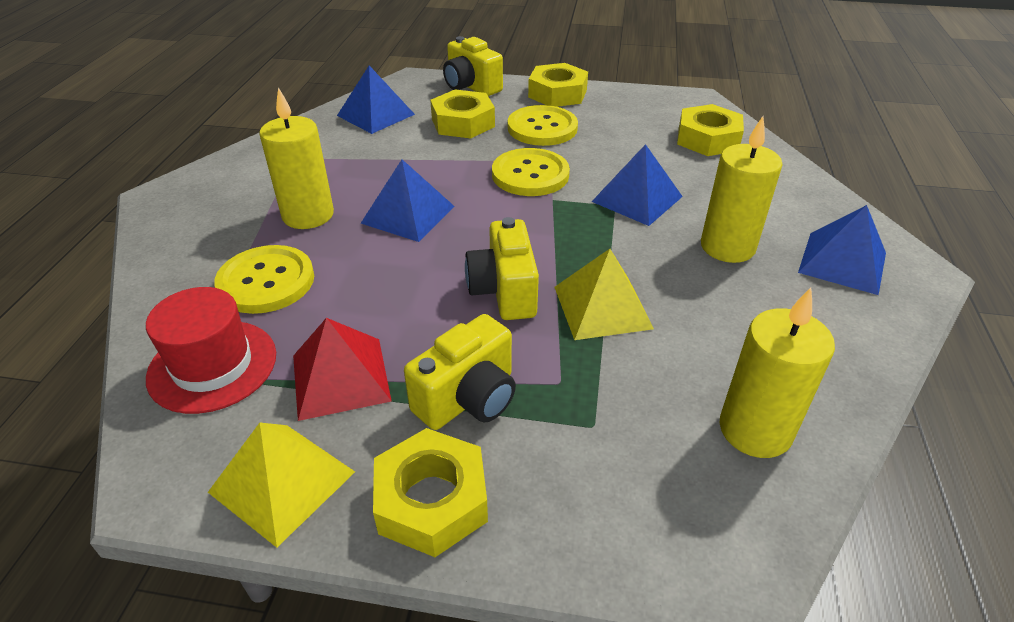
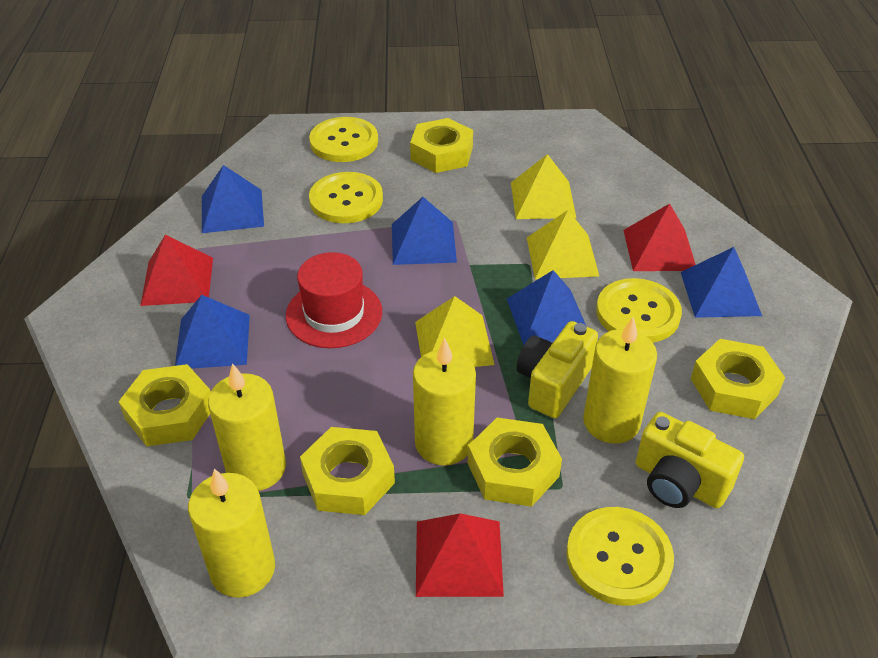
blue pyramid: [337,65,415,134] [361,160,455,242] [592,144,683,226] [798,205,886,295] = 4 -> [175,295,250,369] [202,165,264,233] [392,197,457,265] [507,270,587,345] [681,247,762,318] = 5
red pyramid: [293,318,392,421] = 1 -> [140,235,213,306] [416,513,504,597] [623,203,696,271] = 3
yellow button: [214,245,314,314] [492,148,570,196] [508,105,578,146] = 3 -> [309,117,378,162] [309,172,383,223] [566,507,674,606] [596,278,682,342] = 4
yellow camera: [404,314,516,430] [443,36,503,96] [465,217,539,320] = 3 -> [517,321,598,418] [636,412,744,508] = 2
yellow candle: [259,87,334,229] [701,116,782,263] [720,288,835,458] = 3 -> [188,468,275,598] [208,363,286,491] [413,338,476,466] [583,317,657,444] = 4
yellow nut: [373,428,488,557] [430,90,495,138] [528,63,588,107] [677,104,744,156] = 4 -> [119,364,211,447] [300,427,395,515] [410,118,473,173] [468,418,562,507] [691,339,785,419] = 5
yellow pyramid: [208,423,355,548] [555,249,654,340] = 2 -> [415,296,495,367] [511,154,576,219] [527,210,599,279] = 3

